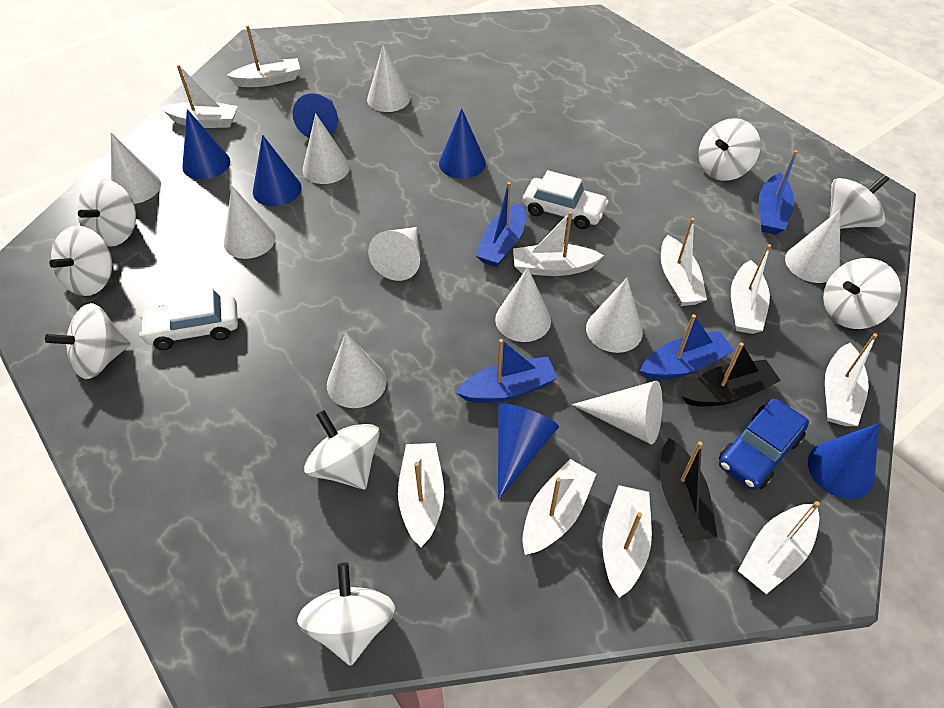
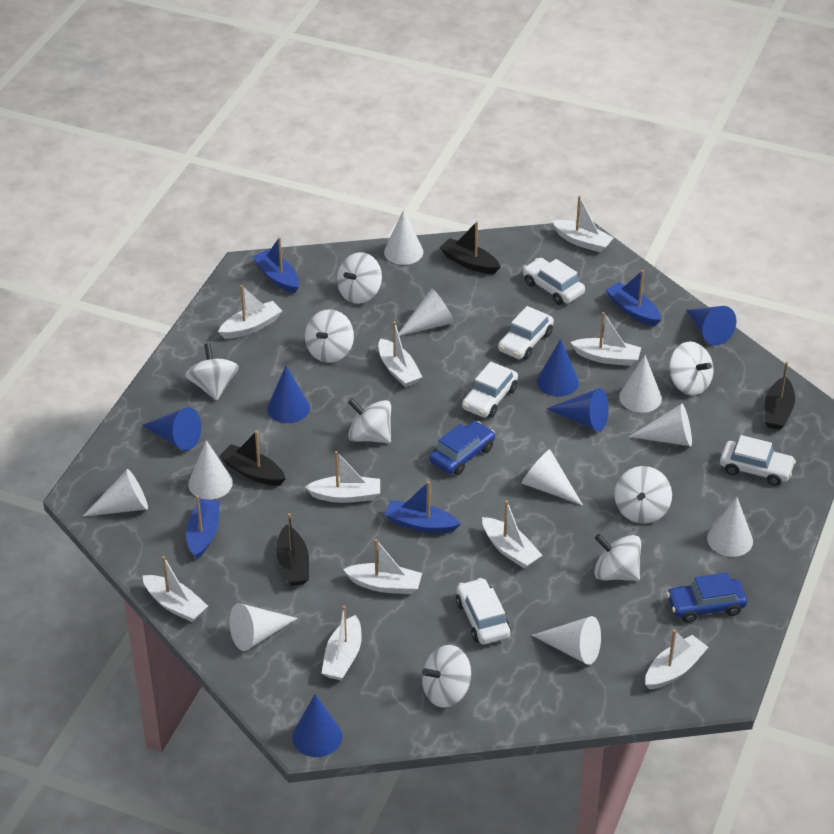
black boat: [660,438,718,541] [682,342,781,407] = 2 -> [219,431,286,486] [276,513,309,586] [440,221,501,274] [765,361,795,430] = 4
blue car: [719,399,809,490] = 1 -> [429,421,495,475] [667,572,747,623] = 2
white car: [139,288,238,350] [522,170,609,229] = 2 -> [456,578,511,644] [462,362,518,418] [498,306,554,360] [523,258,585,305] [720,435,796,486] = 5

